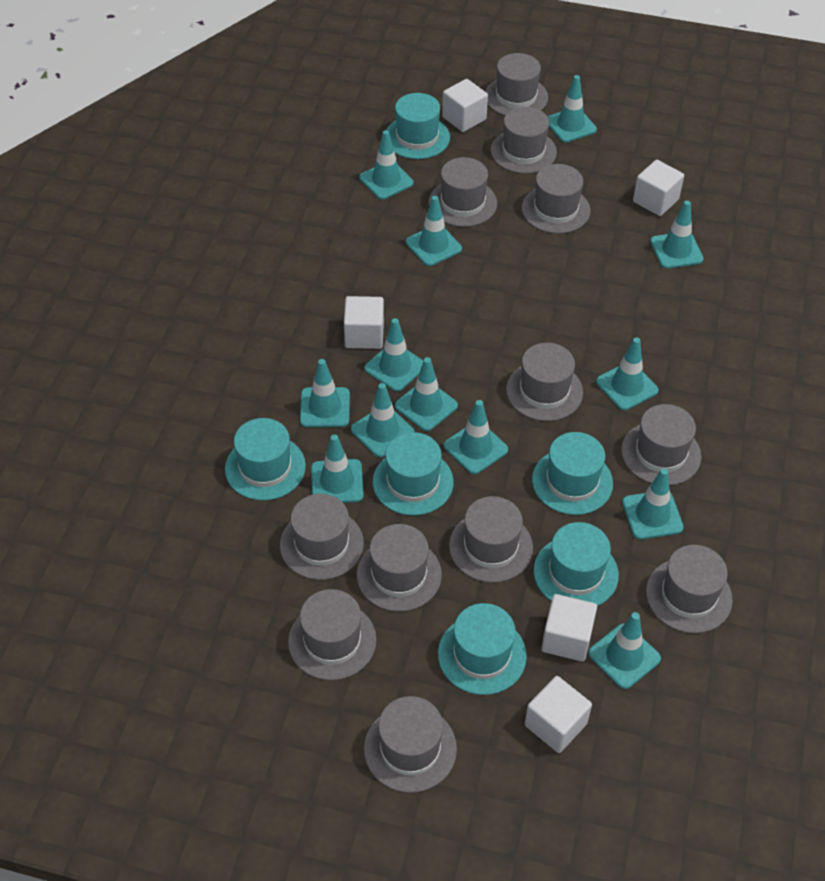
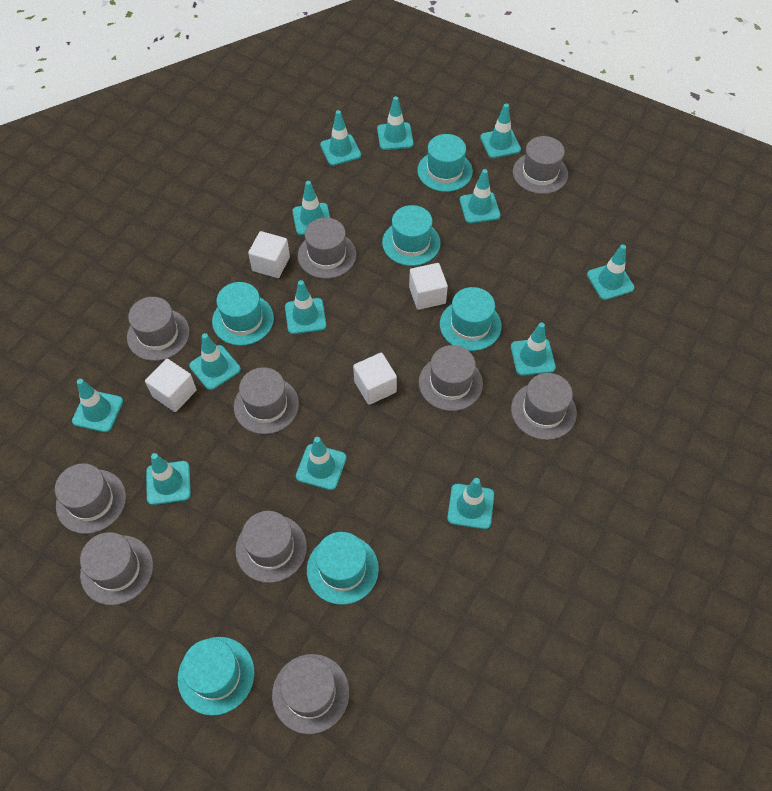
grey hat: [280,494,364,580] [288,589,377,680] [357,524,442,612] [364,696,457,793] [429,157,497,227] [449,496,533,583] [485,53,548,116] [491,107,557,174] [506,343,583,421] [522,164,590,234] [621,404,701,486] [646,545,733,633] = 12 -> [55,463,126,534] [80,532,153,605] [127,297,190,361] [234,367,299,434] [236,511,307,583] [272,654,349,734] [298,218,356,279] [419,345,483,411] [511,373,577,440] [513,136,568,194] = 10
white cube: [344,296,384,349] [442,79,488,132] [525,676,592,753] [541,594,597,662] [633,160,684,216] = 5 -> [145,359,197,412] [248,231,290,278] [353,353,397,405] [409,263,448,310] = 4

